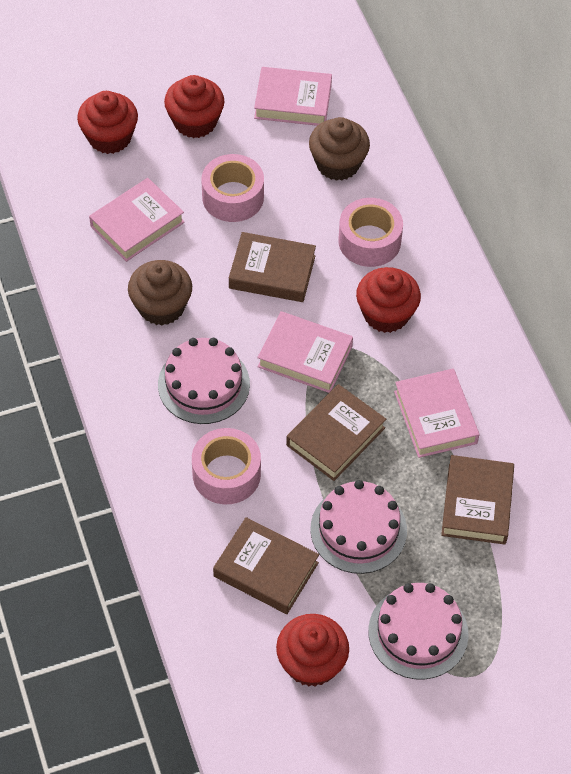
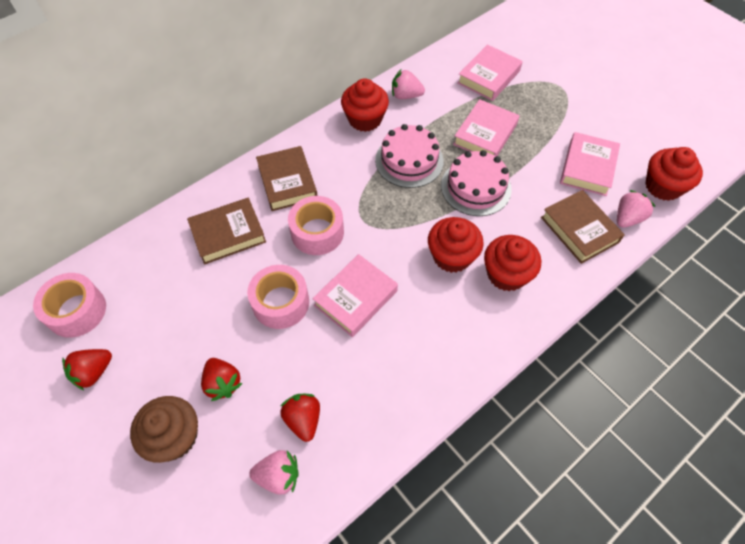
brown book: [213,517,319,614] [229,232,316,302] [286,384,386,481] [441,455,514,545] = 4 -> [187,198,266,265] [256,146,318,211] [541,190,625,264] = 3
brown cupcake: [128,260,192,325] [309,117,370,181] = 2 -> [130,396,198,463] = 1
pink cake: [158,338,250,424] [310,480,407,574] [368,583,469,680] = 3 -> [375,124,444,188] [441,150,512,216] = 2
pink strawberry: none = 0 -> [249,450,298,495] [392,69,425,99] [617,190,656,228] = 3
red strawberry: none = 0 -> [62,349,112,391] [201,358,243,401] [280,394,320,442] = 3

